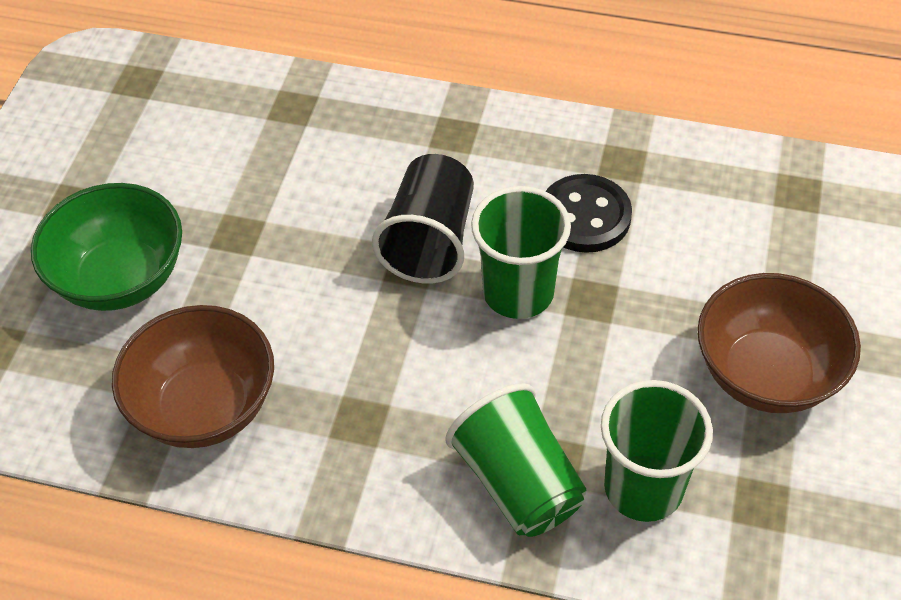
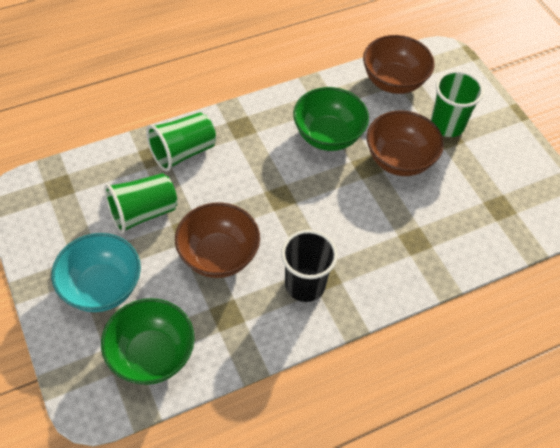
black button: [546,174,632,253] = 1 -> none = 0
brown bowl: [112,305,274,448] [697,273,861,413] = 2 -> [175,202,260,278] [363,35,435,94] [367,110,444,176] = 3
green bowl: [31,183,182,311] = 1 -> [101,298,195,385] [293,87,369,151] = 2
turquoise bowl: none = 0 -> [51,233,141,312] = 1

